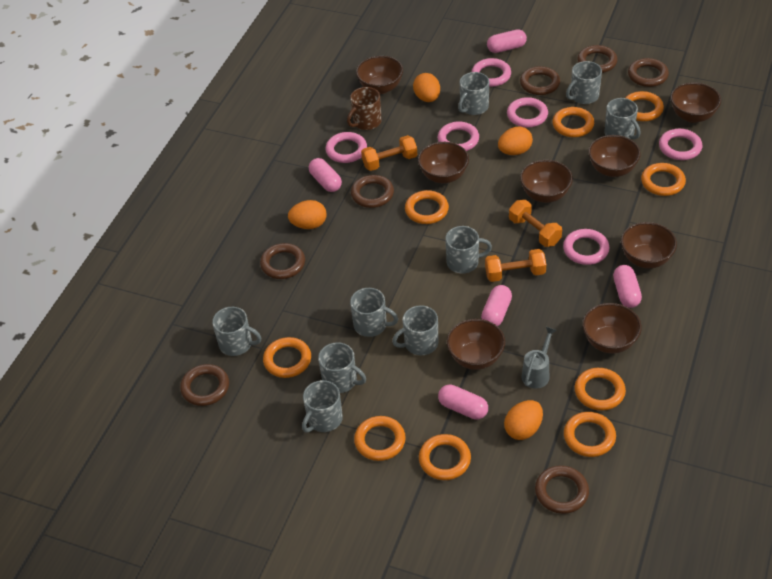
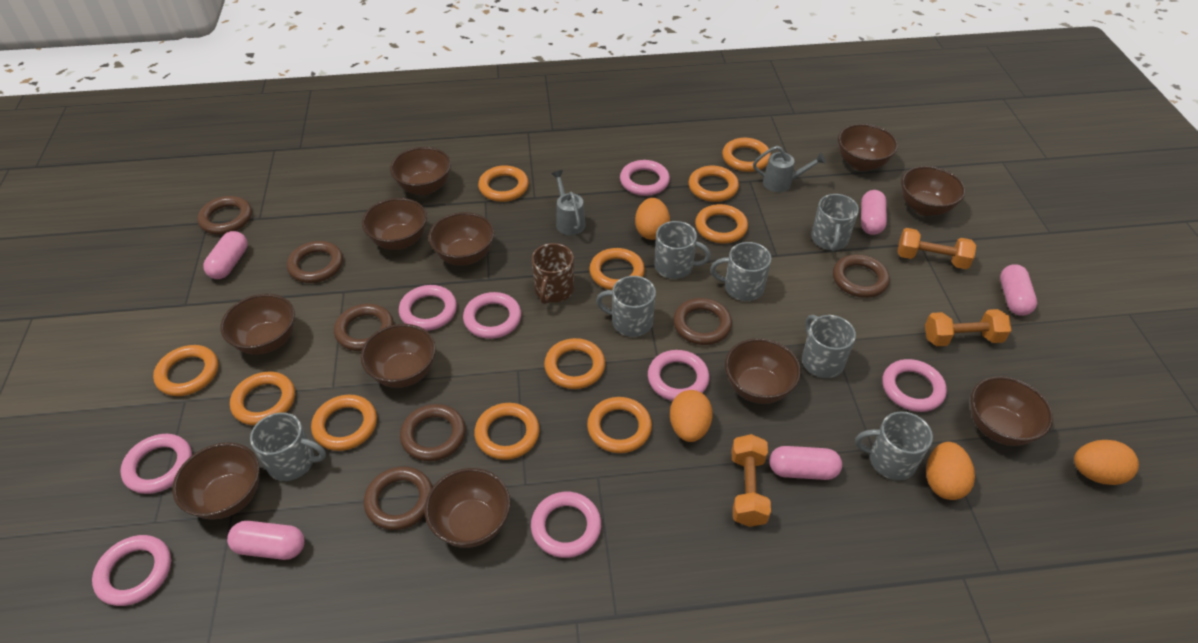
brown bowl: [356,56,403,94] [418,142,469,183] [447,319,505,370] [520,160,573,203] [582,303,642,354] [588,135,641,177] [621,222,677,268] [670,82,721,123] = 8 -> [172,442,260,519] [220,294,295,355] [361,324,436,388] [362,198,427,250] [390,147,451,195] [425,468,511,548] [428,212,494,266] [725,338,801,404] [838,124,898,171] [901,166,965,216] [971,376,1053,446] = 11
grey mug: [212,307,261,356] [302,380,343,433] [318,342,366,393] [350,288,398,337] [392,305,438,355] [445,226,492,273] [458,72,489,115] [566,61,602,104] [604,98,641,139] = 9 -> [250,412,326,481] [596,276,656,337] [654,221,711,279] [710,242,771,301] [802,315,856,378] [811,194,859,251] [855,411,933,480] = 7
grey watering can: [521,327,557,389] = 1 -> [551,170,585,235] [753,146,826,192] = 2
orange ring: [263,337,311,378] [354,416,406,461] [405,190,449,224] [419,434,471,480] [552,107,594,137] [564,412,616,457] [575,368,626,411] [625,91,664,121] [641,163,686,196] = 9 -> [153,345,218,396] [230,372,295,426] [311,395,377,451] [474,403,540,460] [478,165,529,202] [544,338,605,389] [587,397,652,453] [589,248,645,290] [688,166,739,202] [695,204,748,243] [722,138,771,172] = 11
pink ring: [326,132,367,163] [438,121,479,151] [472,58,511,87] [507,97,548,128] [563,229,609,265] [659,129,702,160] = 6 -> [92,535,171,606] [120,434,192,494] [399,285,457,331] [463,292,521,339] [531,492,601,558] [620,160,670,196] [648,350,709,401] [882,359,947,412] = 8

